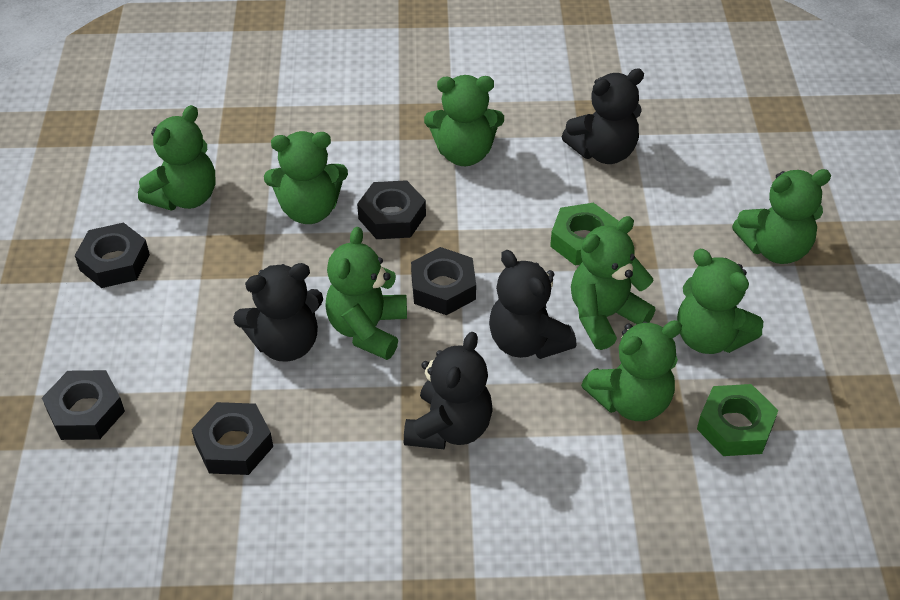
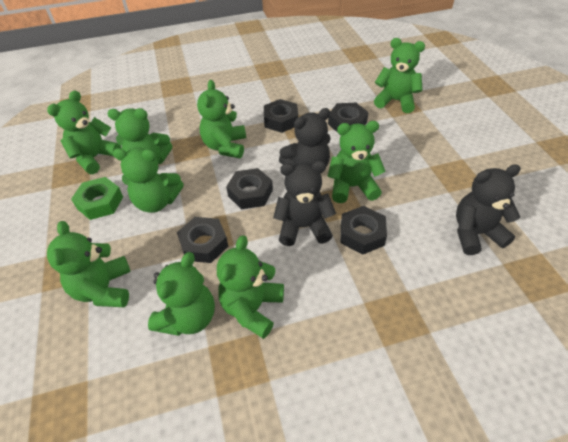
black teddy bear: [233,263,323,362] [404,332,493,450] [489,250,576,359] [562,68,644,164] = 4 -> [273,161,336,246] [279,108,331,167] [456,164,521,255] = 3
green nut: [550,202,619,266] [697,384,778,456] = 2 -> [71,177,123,220] = 1
green teddy bear: [138,105,215,211] [264,131,348,224] [325,227,407,360] [424,75,504,166] [571,216,655,350] [581,320,682,421] [677,249,763,354] [732,169,831,264] = 8 -> [47,90,121,174] [47,221,130,307] [107,108,172,164] [113,147,184,213] [148,252,215,336] [197,80,246,158] [217,235,284,339] [327,121,386,203] [374,38,425,113] = 9

